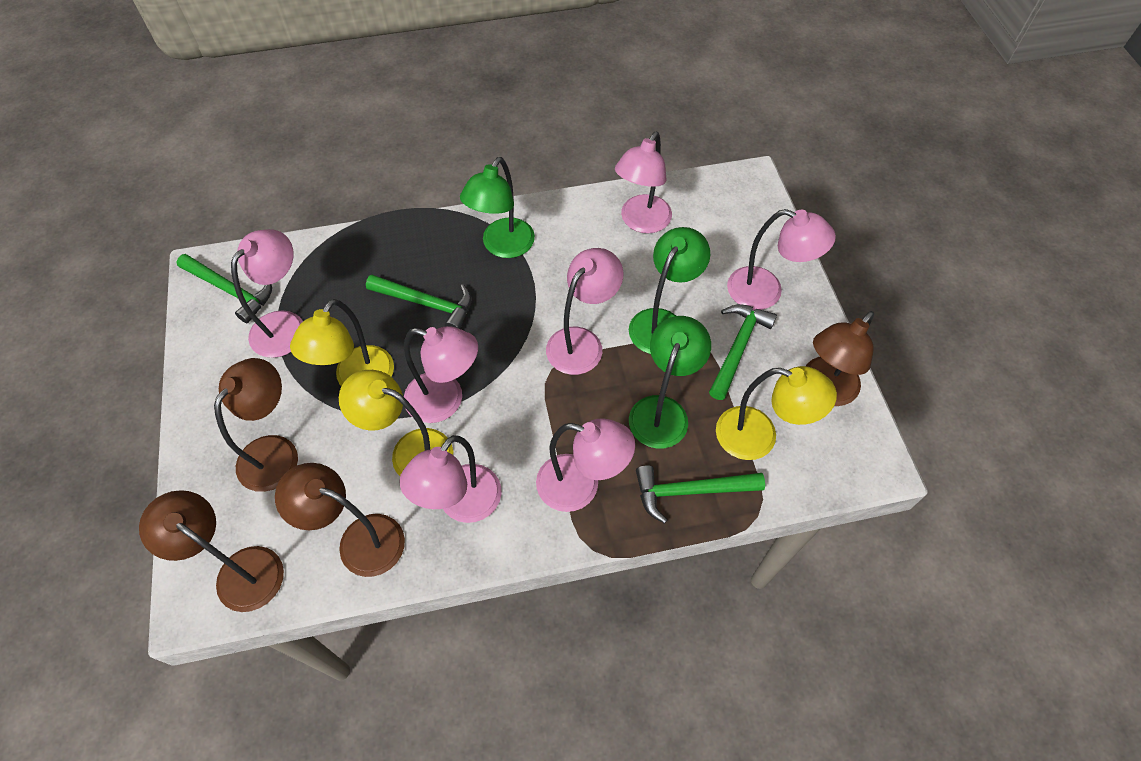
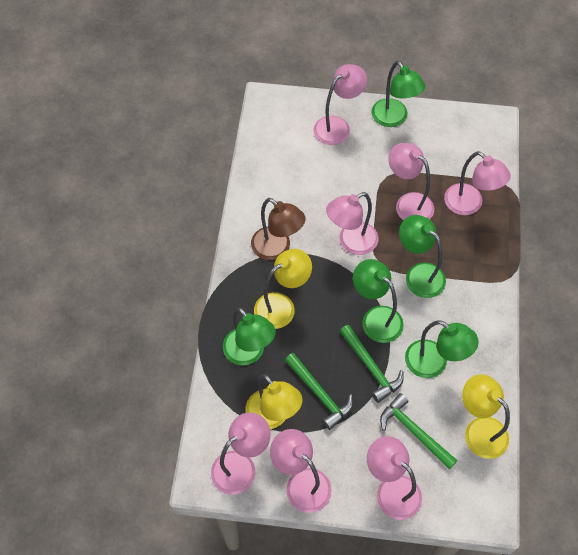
brown lamp: [139,490,284,612] [214,358,298,492] [275,463,405,577] [806,311,874,406] = 4 -> [251,198,306,260] = 1
green hammer: [176,254,272,323] [366,275,472,329] [636,465,765,524] [709,304,777,400] = 4 -> [285,353,353,430] [340,325,403,403] [380,393,458,469] = 3
green lamp: [460,157,535,258] [629,227,710,354] [629,316,711,449] = 3 -> [223,307,276,365] [353,259,404,343] [371,61,426,127] [399,215,446,298] [405,320,479,378] = 5

